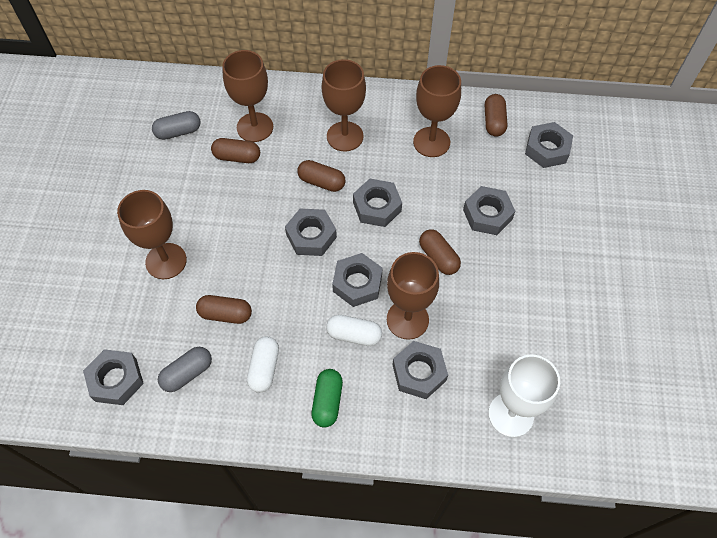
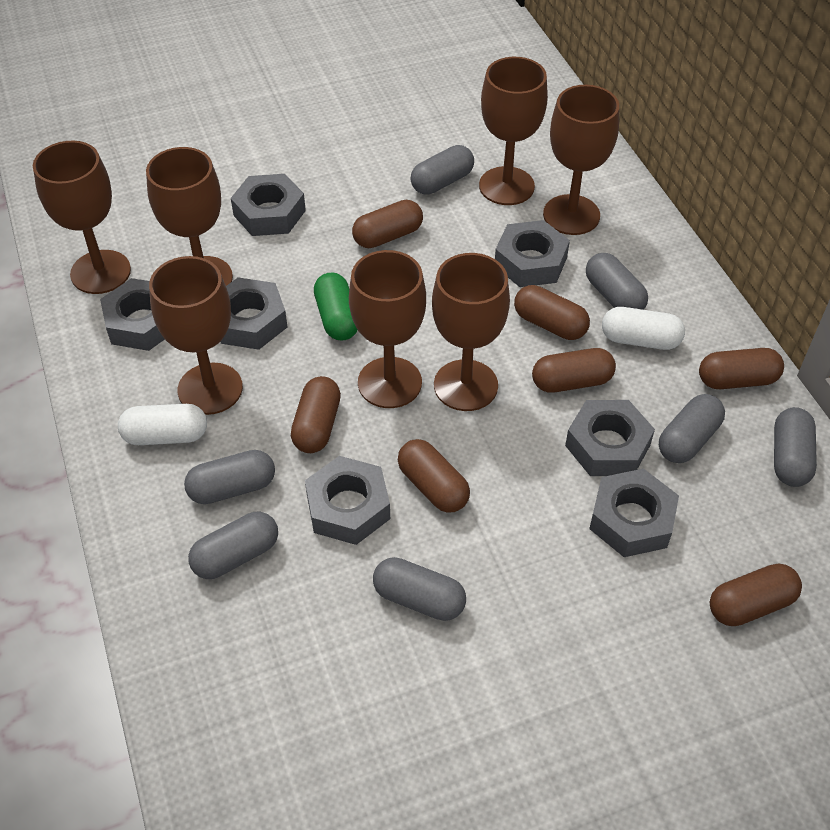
brown capsule: [196,295,252,324] [211,138,260,163] [297,160,345,192] [419,229,461,275] [485,94,507,137] = 5 -> [291,376,341,453] [352,200,423,248] [398,439,470,513] [514,285,590,340] [532,348,616,393] [699,348,784,389] [710,563,802,626] = 7
brown goblet: [117,190,187,279] [222,50,273,142] [322,59,366,152] [387,252,439,340] [413,65,461,157] = 5 -> [33,141,131,294] [146,147,233,286] [149,256,243,415] [349,250,426,408] [432,253,510,411] [479,57,548,205] [543,85,619,235] = 7
grey capsule: [152,111,201,140] [158,347,212,392] = 2 -> [184,450,275,504] [188,512,278,579] [373,557,466,621] [410,145,474,195] [586,253,648,310] [659,394,725,463] [774,407,817,487] = 7
white goblet: [488,355,560,437] = 1 -> none = 0

